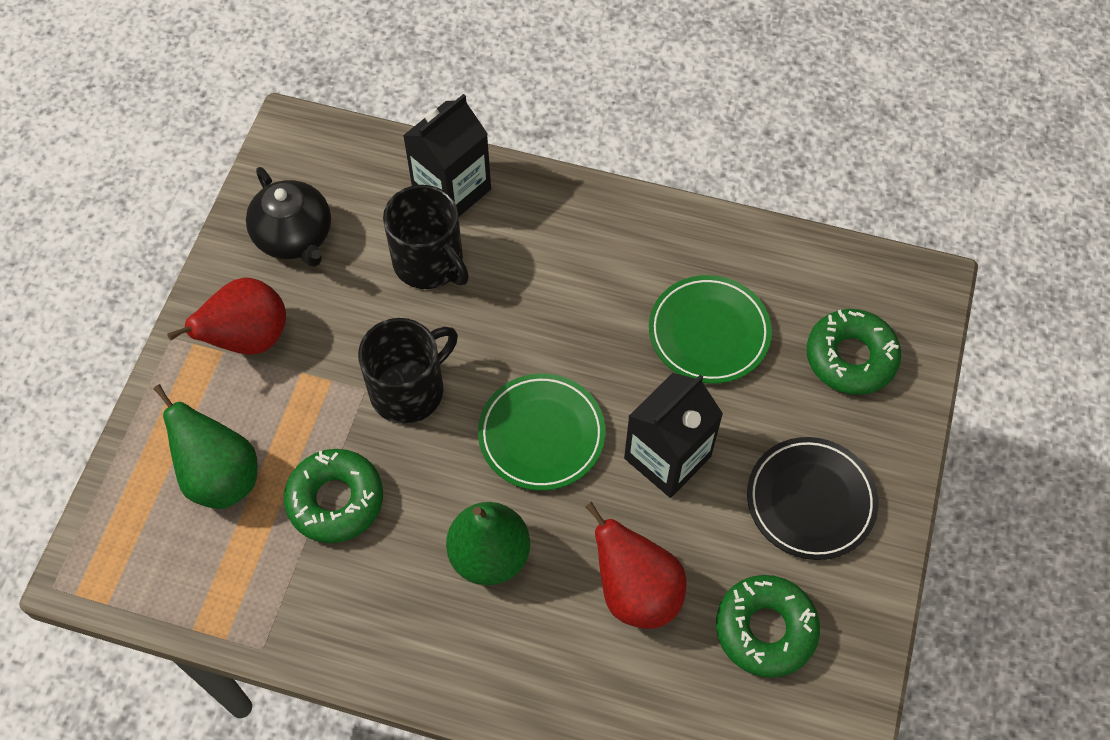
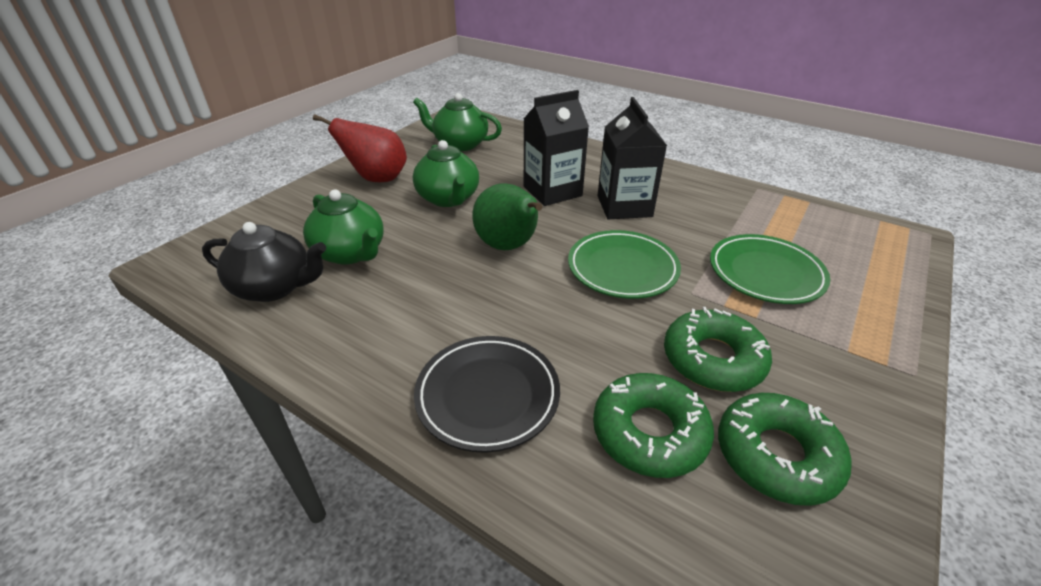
black mug: [358,318,458,424] [383,185,469,289] = 2 -> none = 0
green pear: [153,384,258,509] [446,502,530,585] = 2 -> [472,183,543,250] = 1
green teapot: none = 0 -> [303,190,384,265] [413,93,502,151] [413,140,479,207] = 3
red pear: [167,277,286,355] [585,502,687,629] = 2 -> [313,114,407,182] = 1

